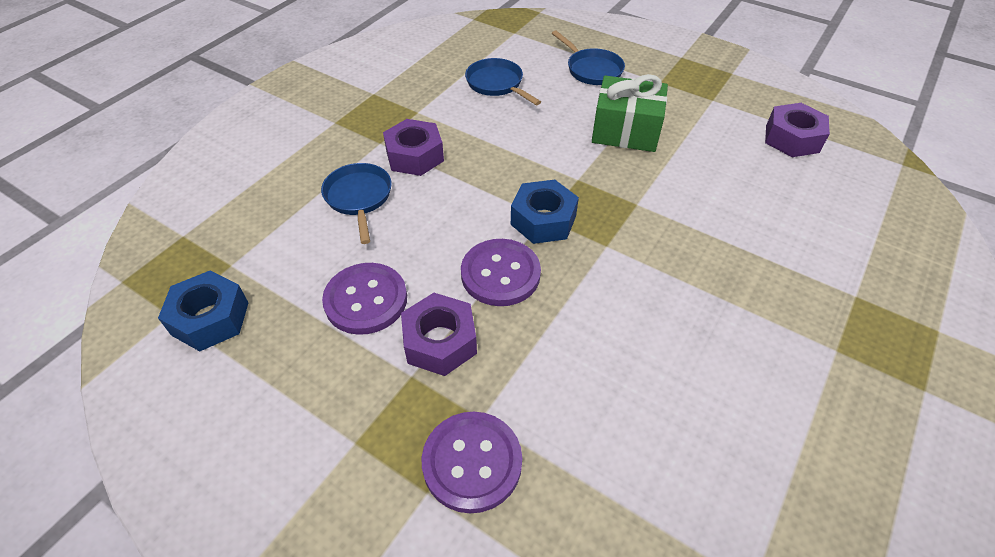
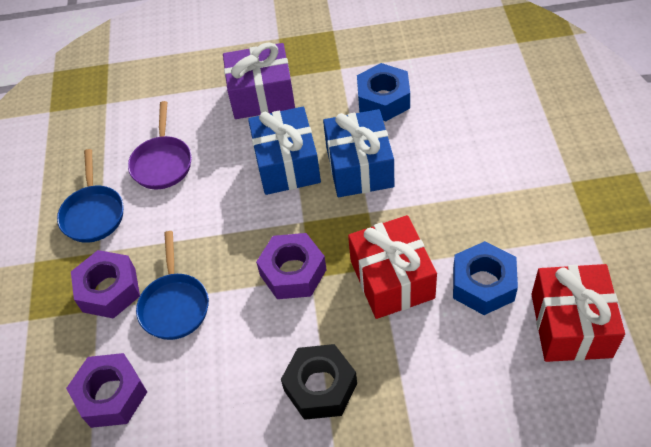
black nut: none = 0 -> [281,344,357,420] = 1
blue gift: none = 0 -> [248,107,321,195] [323,109,394,197] = 2
blue pan: [321,163,392,244] [465,58,541,105] [552,30,625,85] = 3 -> [57,149,124,243] [136,231,209,340] = 2
green gift: [592,74,668,152] = 1 -> none = 0
purple button: [322,263,407,335] [422,412,522,513] [461,239,541,306] = 3 -> none = 0
purple gift: none = 0 -> [223,42,295,119] = 1
purple pan: none = 0 -> [128,101,192,189] = 1
red gift: none = 0 -> [348,215,437,319] [531,264,625,362] = 2

